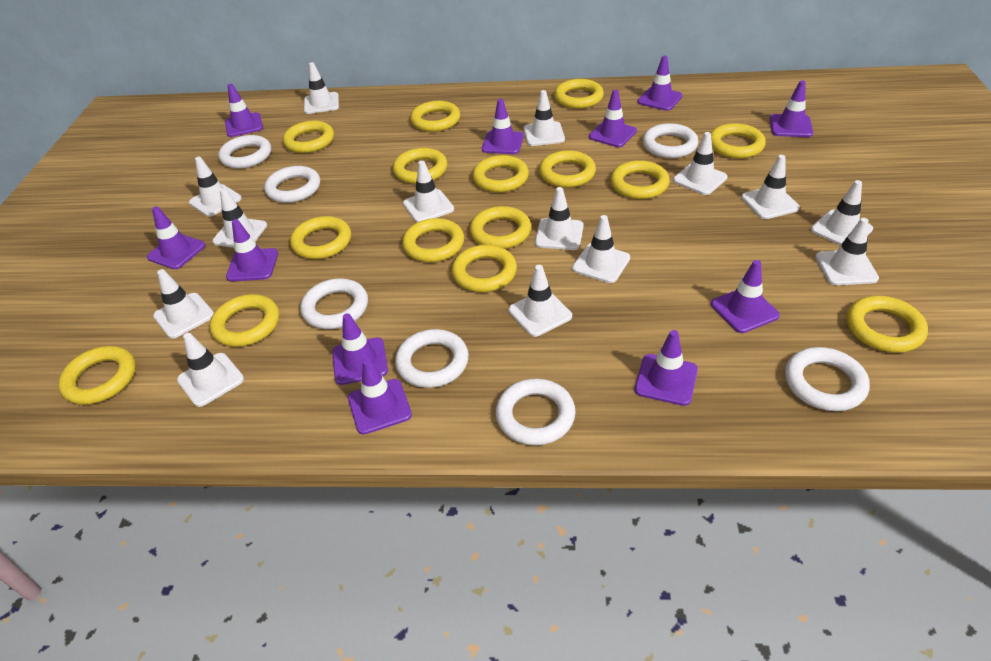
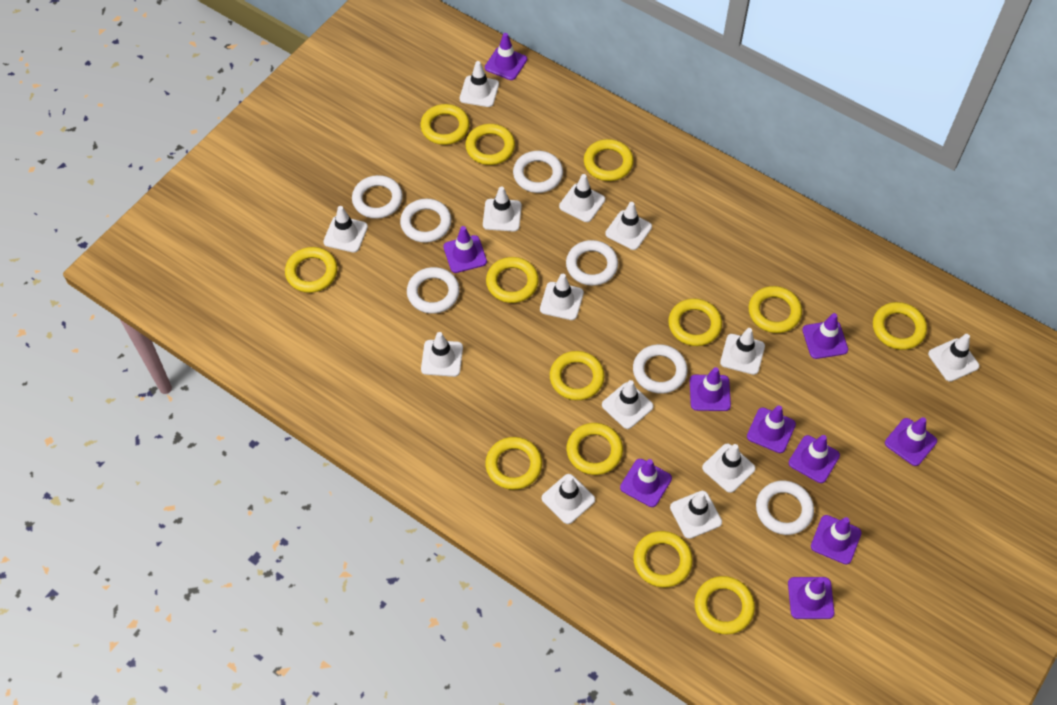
purple traffic cone: [147,206,205,269] [225,84,263,137] [226,219,278,281] [332,313,388,385] [348,359,412,435] [482,99,524,154] [589,89,637,147] [635,330,698,406] [638,56,683,111] [711,260,780,333] [770,80,813,137] = 11 -> [443,226,487,273] [485,33,527,80] [620,459,672,507] [690,367,731,411] [747,405,796,453] [788,435,840,483] [788,577,835,619] [802,313,848,359] [811,515,862,564] [885,417,937,466] = 10
white traffic cone: [153,269,214,339] [177,333,244,407] [189,157,242,217] [212,188,267,248] [304,62,339,114] [403,161,454,222] [508,265,572,337] [524,90,565,146] [535,187,584,250] [572,215,630,283] [673,132,728,195] [741,155,800,219] [811,180,873,246] [815,218,879,285] = 14 -> [323,206,368,253] [421,332,463,377] [460,61,499,107] [483,186,522,232] [540,274,584,320] [542,474,595,524] [559,174,605,222] [602,380,653,429] [605,202,652,250] [670,491,722,539] [702,443,755,493] [720,328,765,375] [928,334,979,382] = 13
yellow ring: [58,346,136,405] [210,294,279,347] [283,121,334,153] [290,216,351,259] [393,148,447,184] [402,218,464,262] [410,101,460,132] [452,245,517,292] [470,206,531,249] [473,155,529,192] [539,150,596,188] [554,79,604,109] [611,160,670,199] [711,123,766,159] [847,296,928,353] = 15 -> [285,247,337,293] [420,104,470,145] [465,124,515,165] [485,437,542,490] [486,257,539,303] [550,351,604,400] [567,423,623,475] [584,139,633,181] [633,531,693,588] [668,299,722,346] [695,576,755,634] [749,286,802,333] [873,302,927,350] = 13

